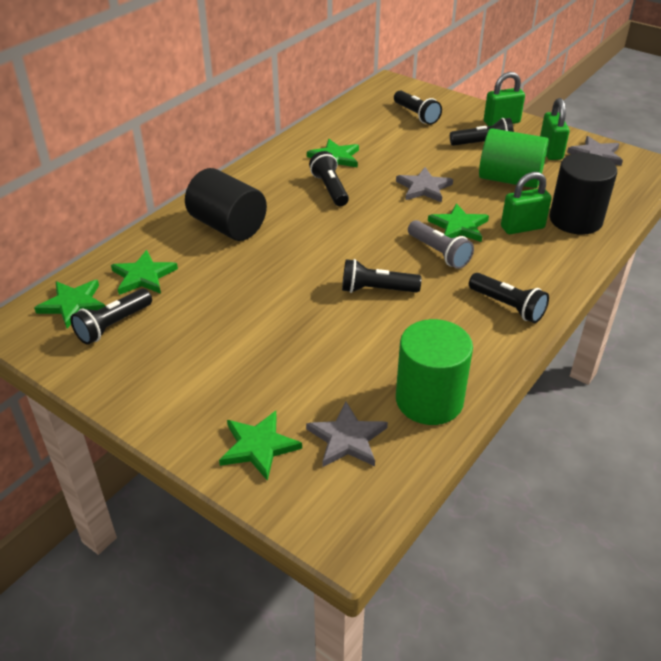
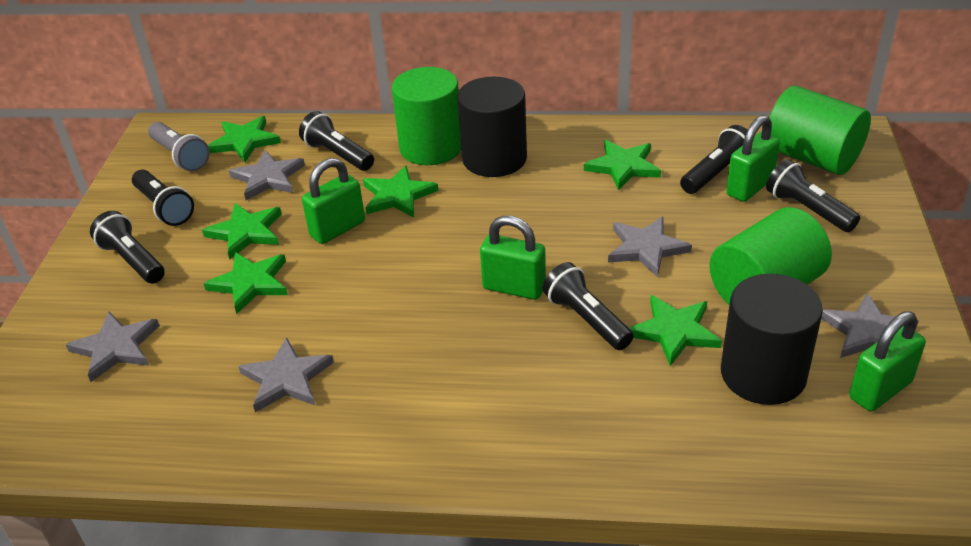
green cylinder: [396,319,473,425] [479,128,549,188] = 2 -> [392,67,461,165] [709,207,832,305] [769,86,871,175] = 3
green padlock: [484,72,525,126] [501,172,552,234] [540,98,570,160] = 3 -> [302,158,365,244] [480,216,546,300] [726,115,780,202] [849,311,926,411] = 4
green star: [34,280,105,328] [111,250,178,295] [219,411,302,481] [307,139,359,168] [428,203,489,242] = 5 -> [202,203,282,259] [203,252,288,314] [208,116,281,162] [363,165,438,217] [584,140,661,191] [629,295,722,366] = 6
grey star: [306,402,388,467] [396,167,453,202] [567,136,623,166] = 3 -> [66,312,160,382] [229,150,305,200] [238,337,334,412] [608,217,692,277] [821,293,919,358] = 5

